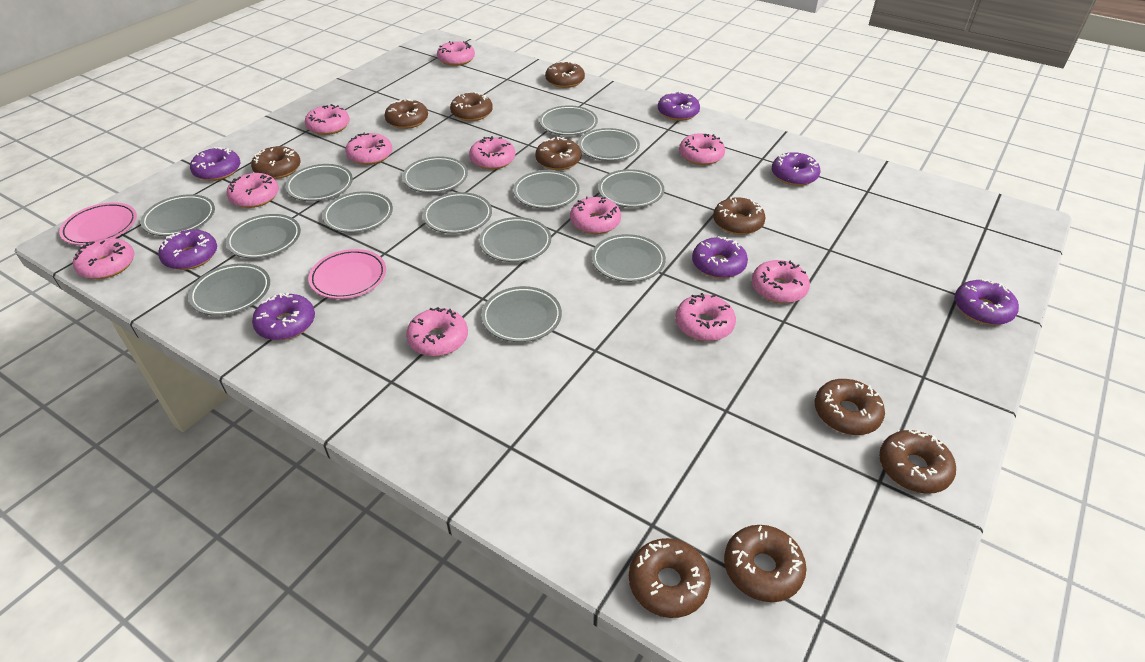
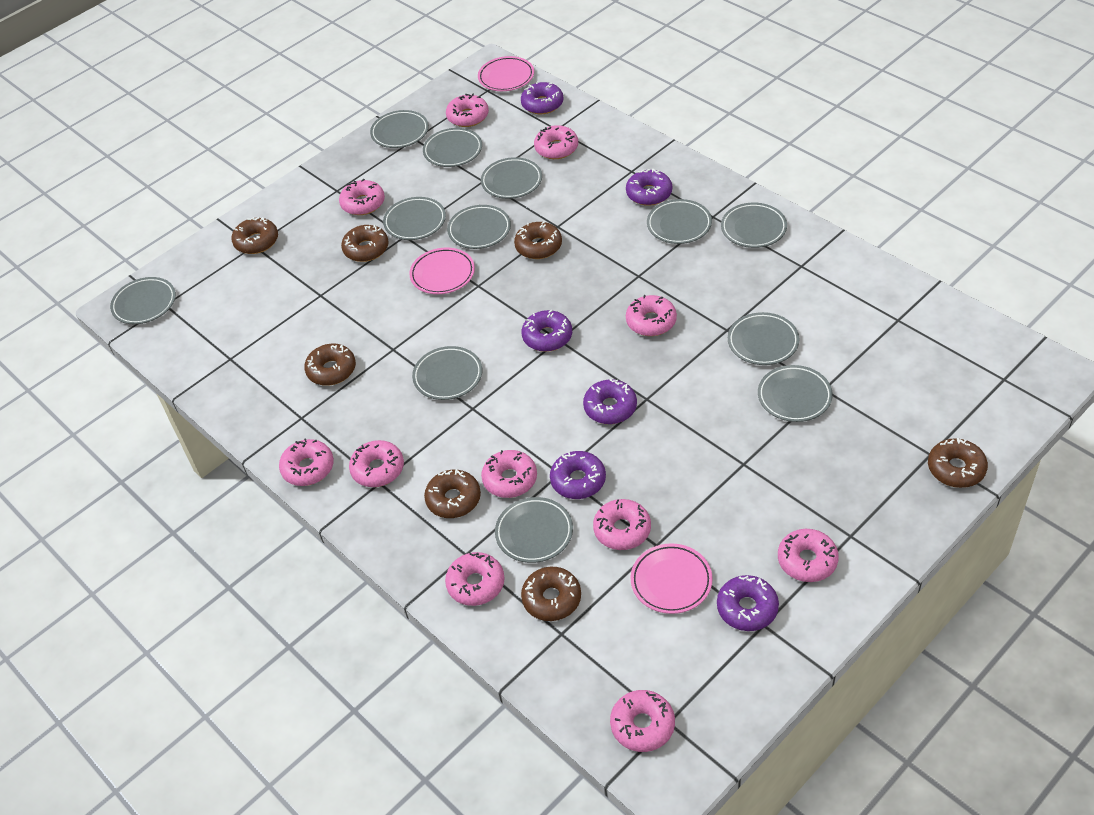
brown donut: [251,146,301,179] [385,99,428,129] [450,92,493,121] [535,137,581,170] [545,61,585,88] [629,538,711,618] [713,197,766,235] [724,525,807,602] [815,379,885,435] [879,430,956,494] = 10 -> [232,217,278,254] [304,344,356,386] [341,225,389,262] [424,469,481,518] [514,221,562,259] [521,567,581,621] [928,438,988,488] = 7
grey plate: [141,194,215,236] [188,263,270,316] [226,214,301,258] [285,164,353,201] [322,191,393,233] [403,156,468,193] [423,192,492,234] [479,217,551,262] [481,286,562,342] [513,170,580,209] [539,105,598,136] [579,128,640,161] [592,234,666,282] [598,169,664,208] = 14 -> [110,277,176,324] [370,110,429,148] [383,197,446,240] [412,346,482,400] [423,128,482,167] [447,205,511,249] [481,157,542,199] [495,497,573,563] [647,199,712,244] [721,203,787,248] [728,312,799,365] [758,365,833,422] = 12
pink plate: [59,202,137,245] [308,249,386,299] = 2 -> [409,247,475,294] [478,56,534,91] [631,543,713,614] = 3
purple donut: [158,230,217,270] [190,147,241,181] [252,293,315,340] [658,91,700,121] [692,236,748,279] [772,152,820,186] [954,279,1019,325] = 7 -> [521,82,564,114] [521,310,572,352] [550,451,606,499] [583,379,637,424] [626,169,672,206] [717,575,779,631] = 6

